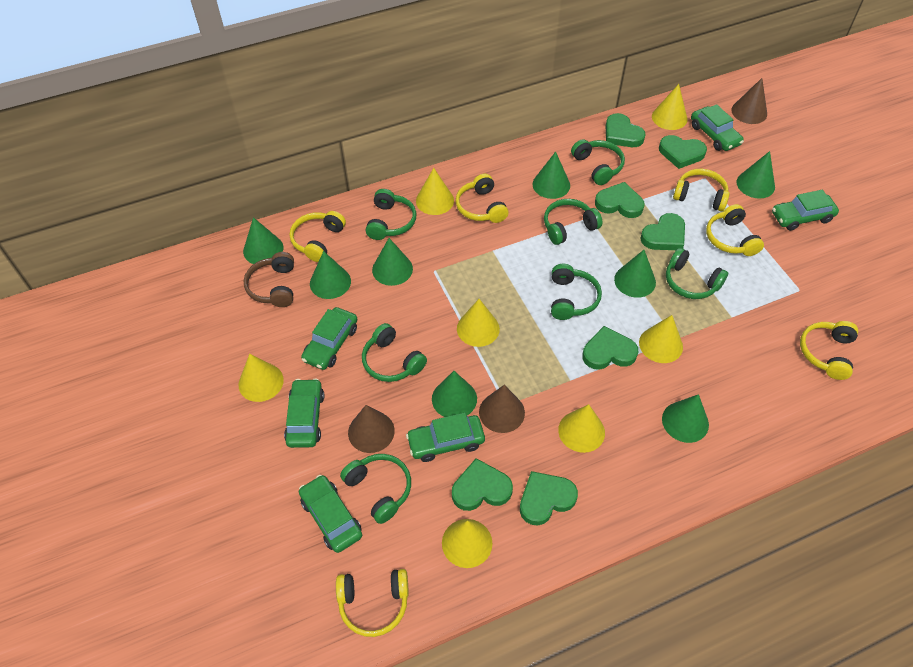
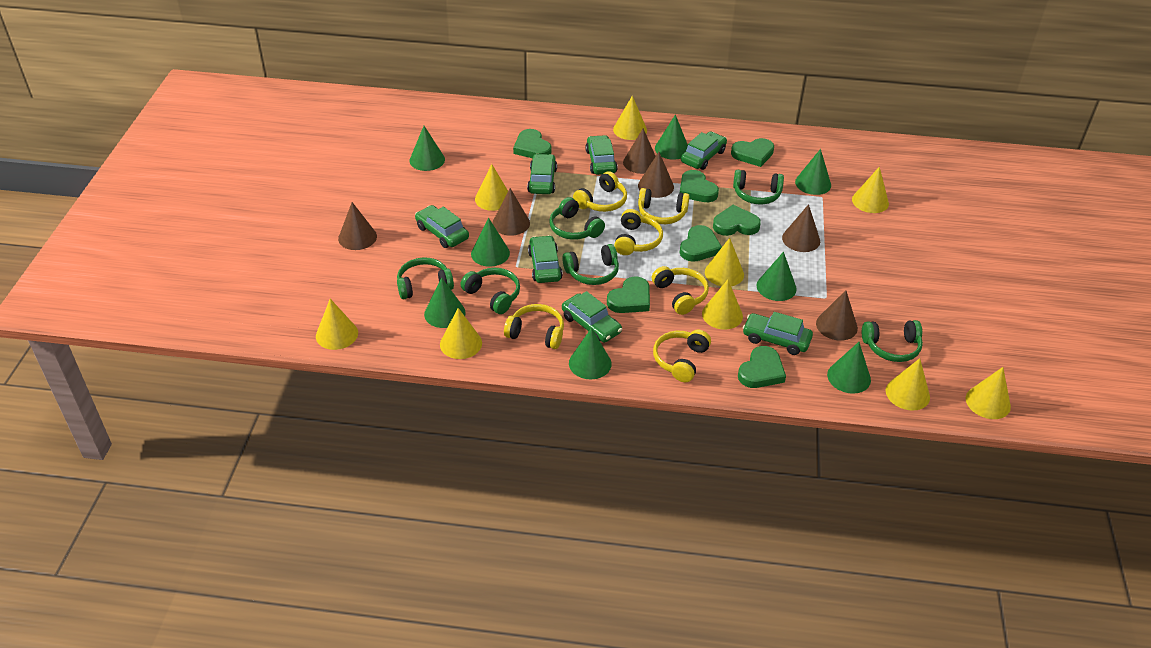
brown cone: [348,405,395,453] [479,385,525,433] [731,78,767,124] = 3 -> [338,202,377,250] [492,188,530,236] [623,128,656,174] [638,152,674,198] [782,204,820,252] [816,290,858,341] = 6
brown headphones: [244,252,294,307] = 1 -> none = 0
green car: [284,378,324,448] [299,475,362,553] [301,307,358,370] [406,413,485,462] [691,104,744,151] [772,190,839,231] = 6 -> [415,205,469,248] [527,154,557,194] [528,235,563,283] [562,291,622,343] [585,135,618,175] [681,132,727,170] [743,312,813,355] = 7
green headphones: [340,454,411,524] [362,323,427,382] [366,189,416,240] [544,199,603,245] [551,264,602,320] [571,139,625,185] [666,247,728,299] = 7 -> [397,257,454,299] [461,268,520,314] [549,197,605,240] [562,244,619,285] [733,170,784,204] [862,320,923,362] = 6
yellow cone: [239,354,284,402] [416,168,454,215] [442,519,492,568] [457,299,500,347] [558,404,605,453] [639,315,683,363] [652,84,687,130] = 7 -> [316,299,358,350] [440,308,482,359] [475,164,508,211] [613,96,647,140] [702,280,743,330] [705,238,744,286] [852,167,889,213] [886,358,930,411] [966,367,1011,419] = 9

